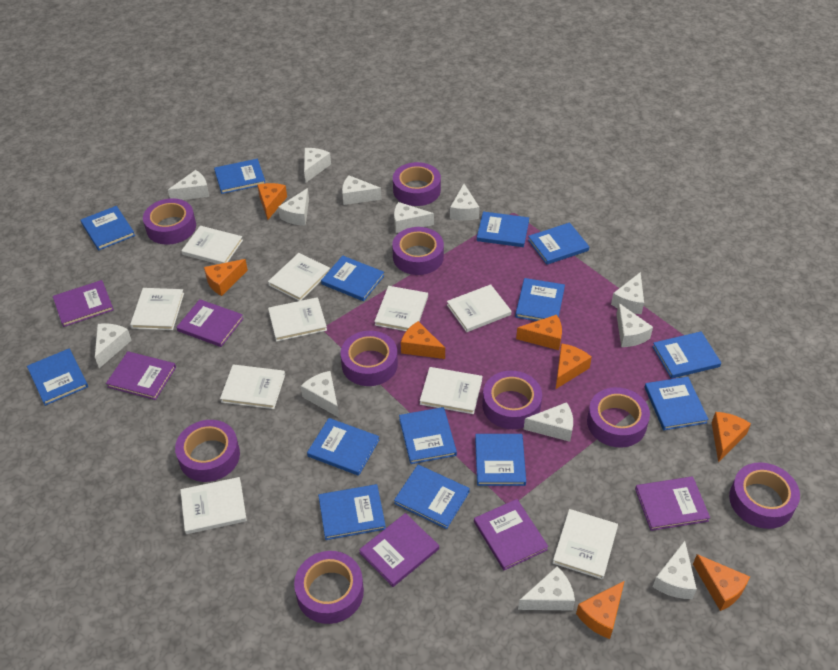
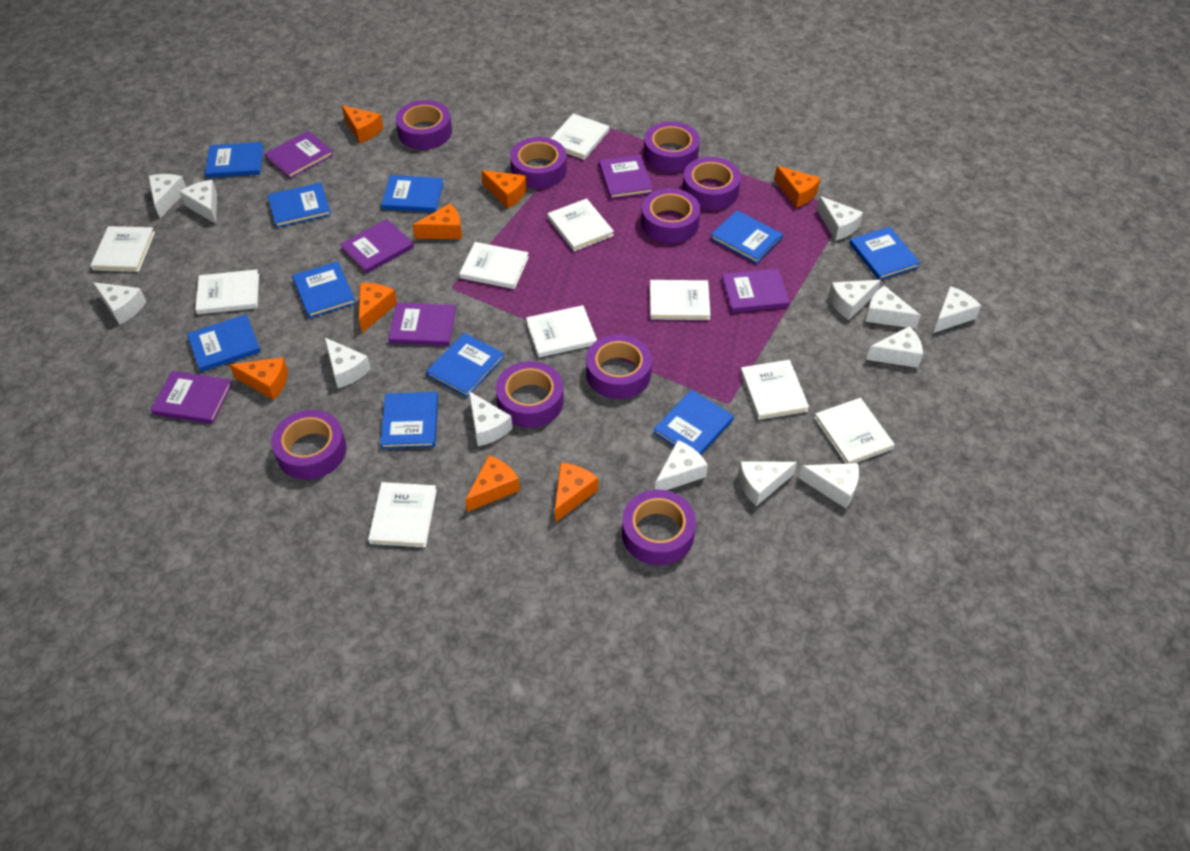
blue book: [27,349,88,406] [80,206,135,250] [214,159,265,194] [307,418,379,476] [318,484,386,540] [321,256,384,301] [394,465,470,529] [399,407,457,464] [475,434,526,486] [477,211,529,247] [515,278,565,321] [528,222,589,265] [645,377,709,430] [652,332,721,379] = 14 -> [187,314,261,372] [205,142,264,178] [268,183,331,228] [292,261,356,318] [380,392,438,449] [381,175,443,212] [426,333,504,397] [653,390,734,455] [710,210,783,264] [849,227,920,280] = 10

